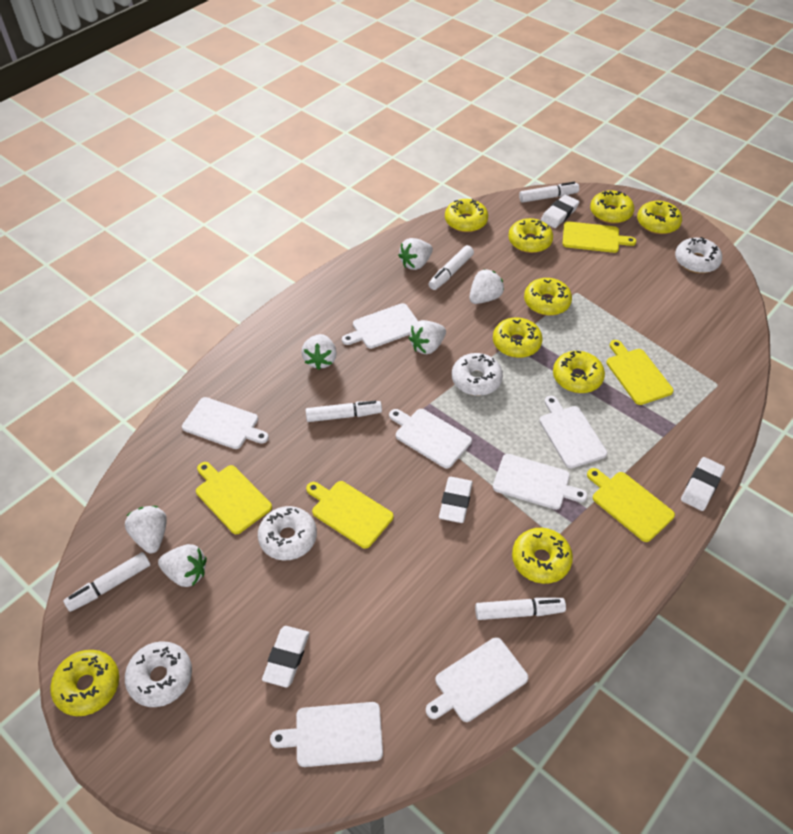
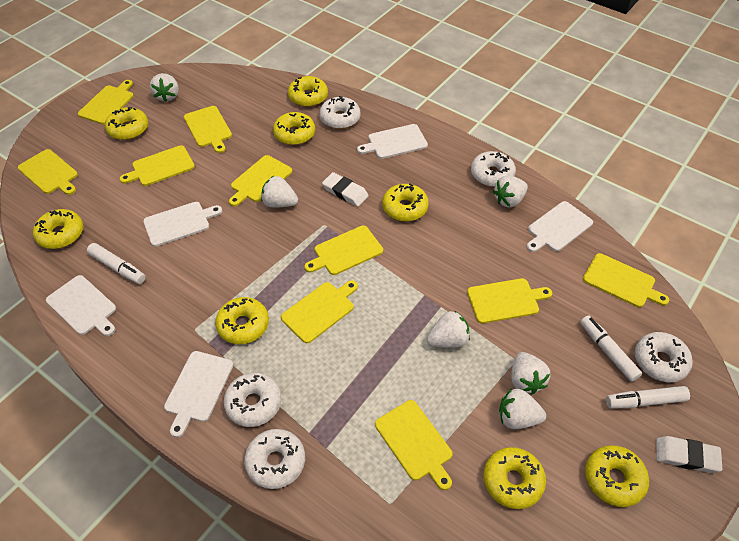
white cutting board: [182,397,269,449] [270,702,383,767] [342,303,418,349] [389,409,472,469] [426,637,528,722] [493,454,588,510] [539,396,607,468] = 7 -> [46,275,116,336] [143,202,222,247] [164,351,233,438] [357,124,428,159] [527,201,593,252] = 5
white donut: [125,641,192,707] [258,506,317,561] [452,353,503,396] [675,237,722,273] = 4 -> [223,373,281,427] [244,429,305,489] [319,96,360,129] [471,151,516,187] [635,332,693,383] = 5
white eraser: [262,626,309,687] [439,477,473,523] [541,195,579,228] [681,457,725,511] = 4 -> [322,172,369,207] [656,436,722,473] = 2
white marker: [63,552,151,612] [306,401,382,422] [429,245,474,290] [475,597,566,620] [519,182,579,203] = 5 -> [87,243,145,284] [580,315,642,382] [606,386,690,409] = 3
yellow cutting board: [196,462,272,534] [306,481,394,549] [562,221,636,253] [587,468,675,542] [606,340,674,405] = 5 -> [18,149,78,195] [78,80,134,124] [120,145,195,186] [184,106,232,153] [229,155,292,206] [281,280,358,343] [304,225,383,275] [375,400,453,490] [467,278,552,324] [583,253,669,307] = 10
yellow donut: [50,650,119,716] [445,199,488,232] [493,317,543,358] [508,218,553,253] [512,528,573,584] [524,278,572,316] [553,351,605,393] [590,190,634,224] [637,201,682,234] = 9 -> [33,209,83,249] [105,107,148,140] [215,297,269,344] [273,112,315,145] [288,76,328,107] [382,184,429,222] [483,447,546,509] [585,445,649,507] = 8

